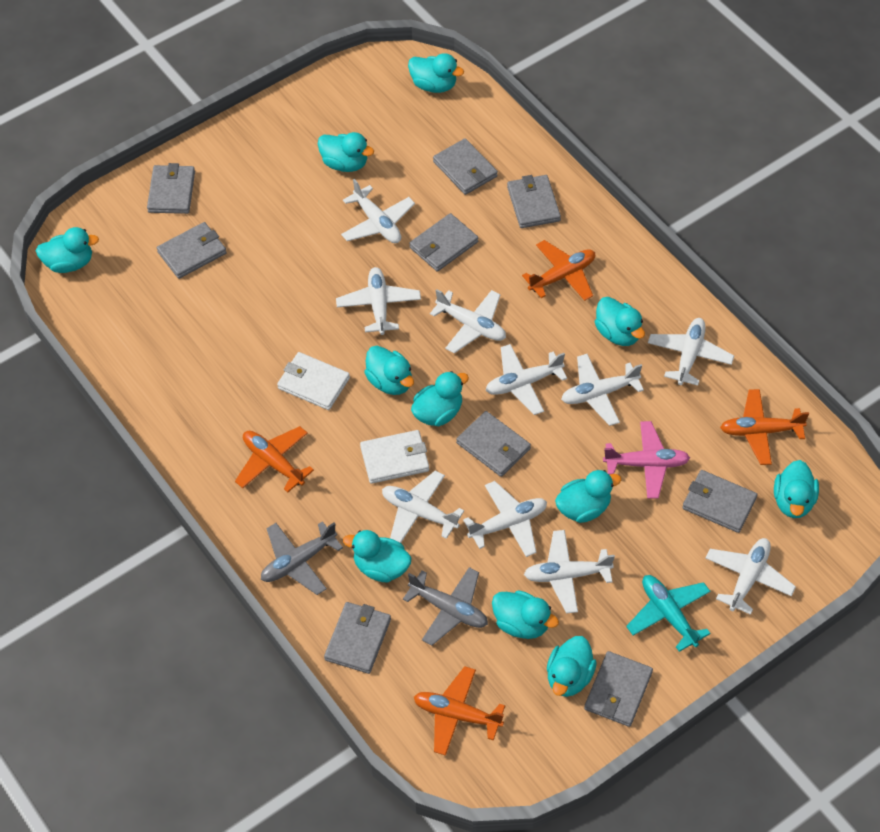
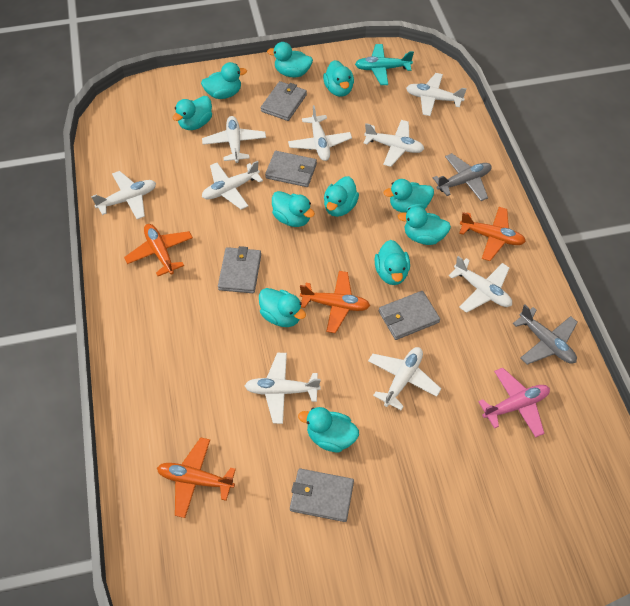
grey wallet: [147,163,195,214] [157,222,227,279] [324,602,391,674] [409,213,478,272] [433,138,498,195] [456,411,531,477] [507,175,561,228] [584,651,653,727] [682,470,757,533] = 9 -> [218,246,261,293] [261,81,307,121] [265,151,317,187] [290,468,354,522] [379,291,440,340] = 5
white plane: [336,267,421,335] [341,179,415,243] [382,471,464,543] [430,289,506,353] [463,481,547,557] [486,344,567,415] [524,530,615,613] [561,354,644,426] [648,318,734,386] [705,538,796,615] = 10 -> [91,171,156,219] [202,116,266,163] [202,161,263,209] [245,353,321,424] [288,105,352,161] [363,120,424,167] [368,347,441,410] [406,73,467,116] [449,256,512,313] = 9
white wallet: [277,352,350,410] [360,430,429,484] = 2 -> none = 0

